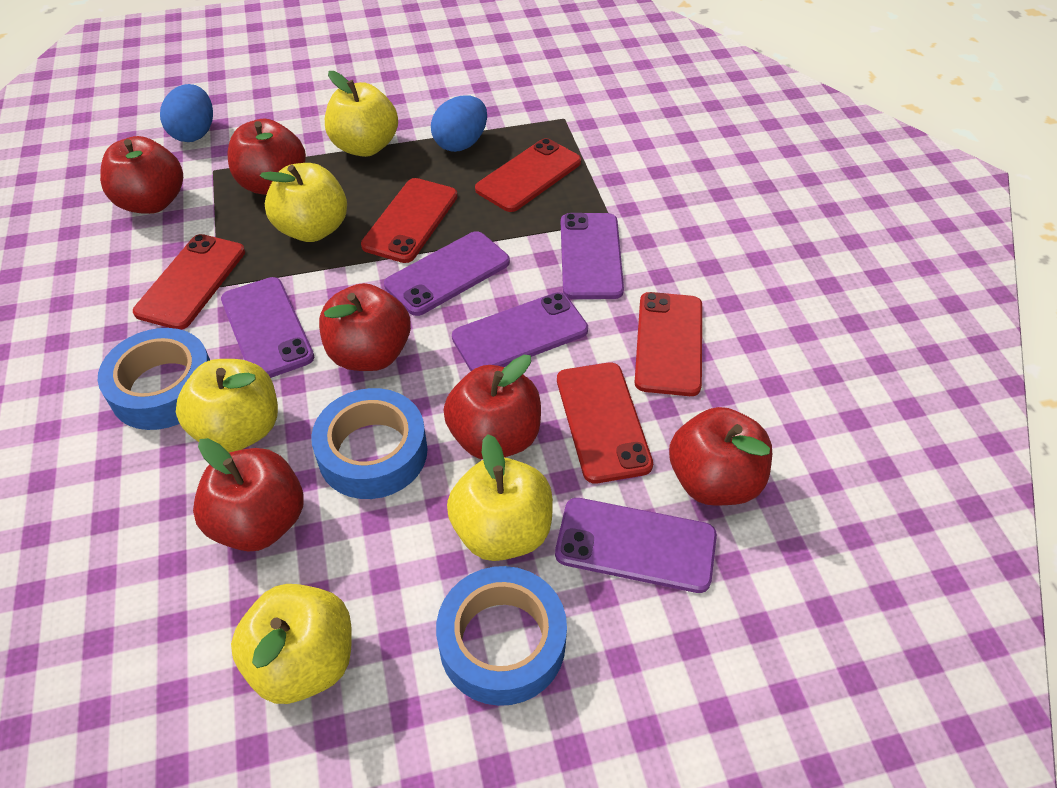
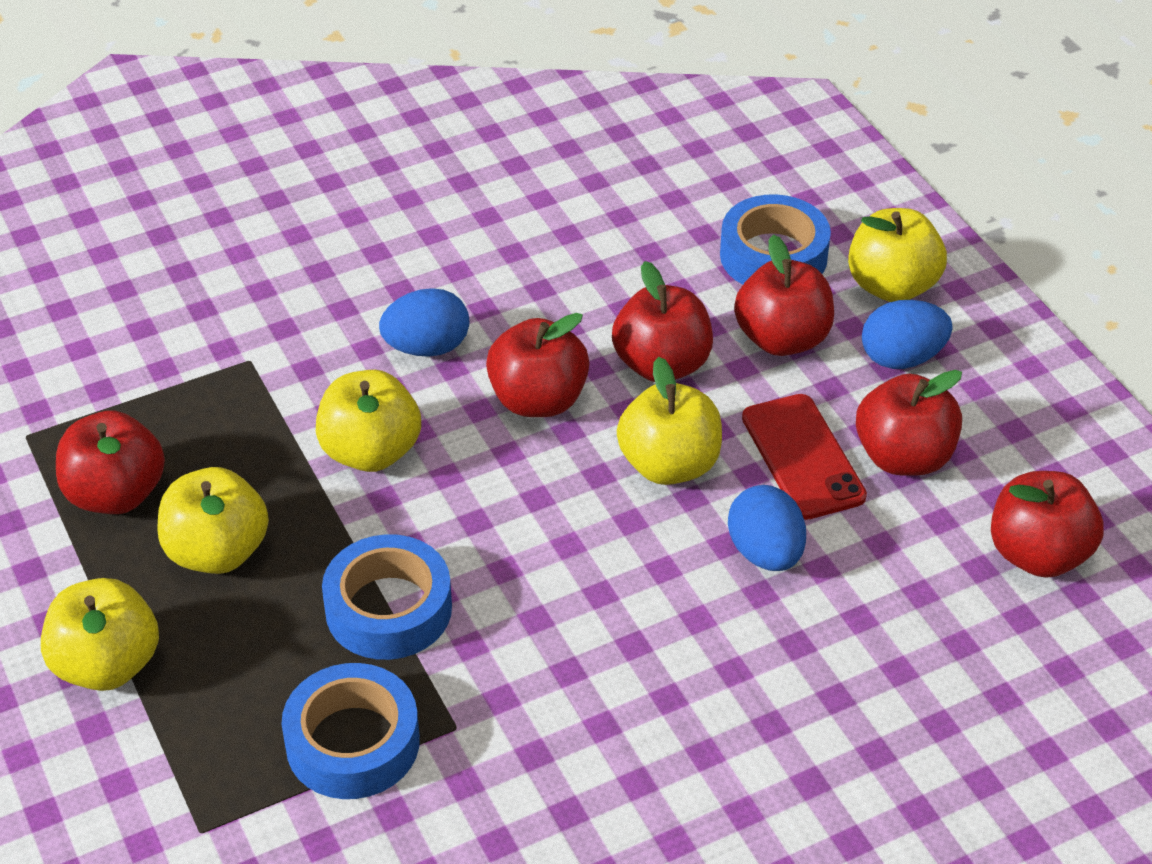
blue egg: [160,84,213,142] [431,96,487,152] = 2 -> [379,288,469,357] [728,485,806,571] [862,300,953,369] = 3
purple phone: [221,277,314,378] [384,231,510,316] [452,292,588,371] [555,498,717,593] [561,213,624,299] = 5 -> none = 0
red phone: [133,234,245,330] [361,178,458,263] [475,138,581,212] [557,363,653,483] [634,292,702,396] = 5 -> [742,394,867,520] = 1

